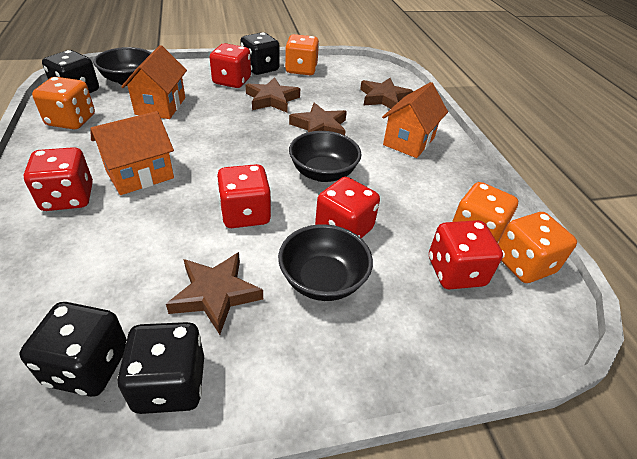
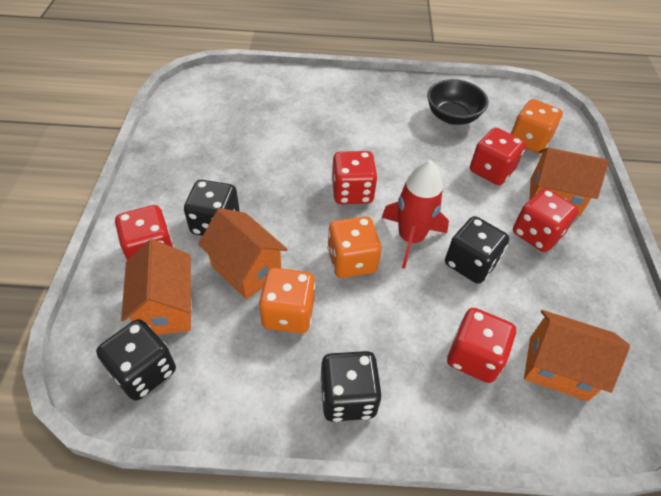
black bowl: [93,47,151,86] [278,224,373,301] [289,131,362,182] = 3 -> [427,79,489,125] = 1
brown star: [166,252,263,335] [246,77,300,113] [289,102,347,135] [360,78,413,109] = 4 -> none = 0
orange dice: [32,77,95,129] [285,34,319,75] [452,182,518,243] [498,212,577,283] = 4 -> [259,268,316,334] [327,216,381,278] [510,99,563,153] = 3
orange house: [90,111,174,195] [121,45,187,119] [382,82,448,158] = 3 -> [121,239,192,335] [198,208,288,300] [524,310,630,401] [530,147,609,217] = 4
red rocket: none = 0 -> [382,160,449,269] = 1

